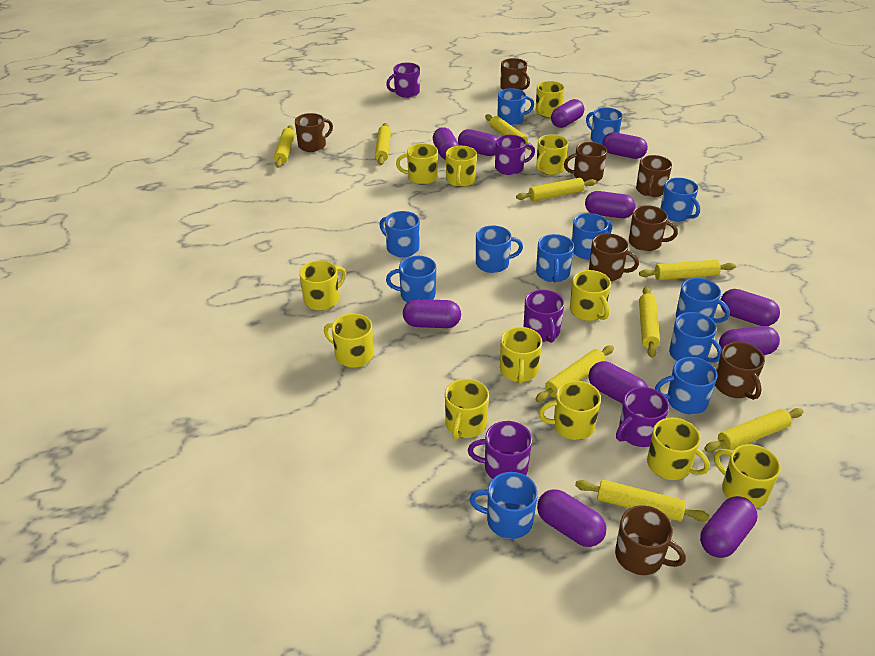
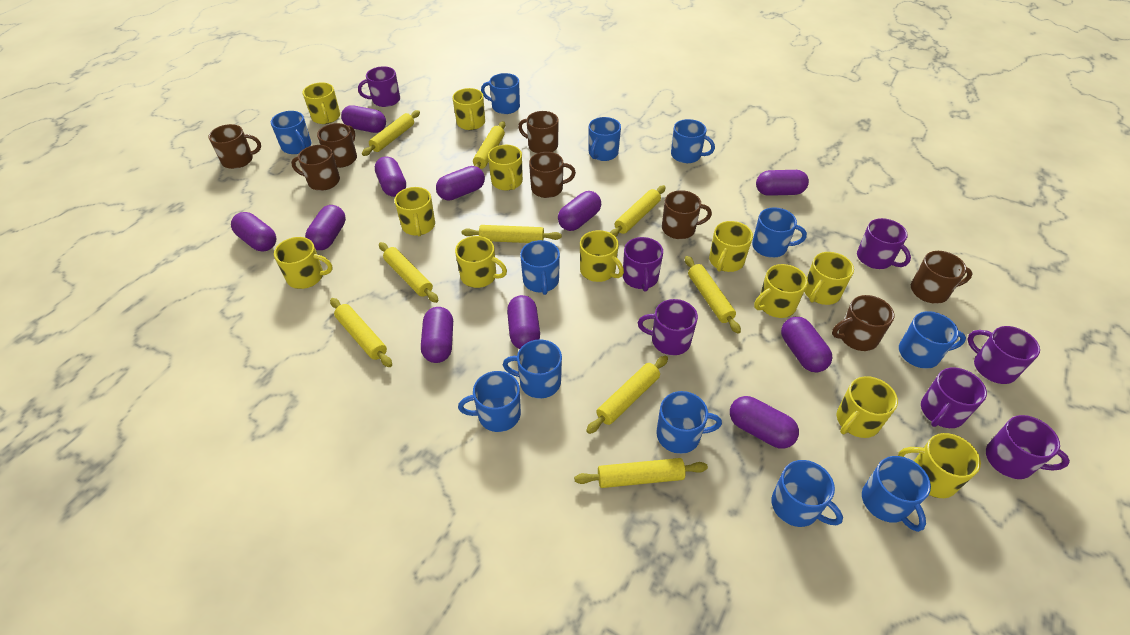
purple mug: [386,62,420,98] [468,421,532,479] [495,135,535,175] [523,290,564,343] [616,387,669,447] = 5 -> [358,66,400,107] [623,237,663,292] [638,299,698,355] [857,218,911,269] [921,368,987,428] [967,326,1040,384] [986,415,1070,479] = 7

